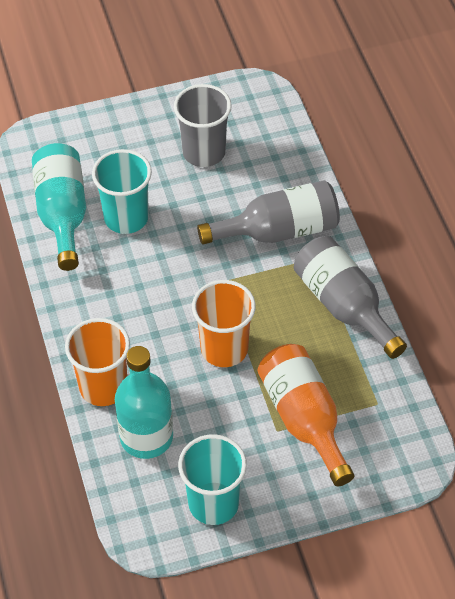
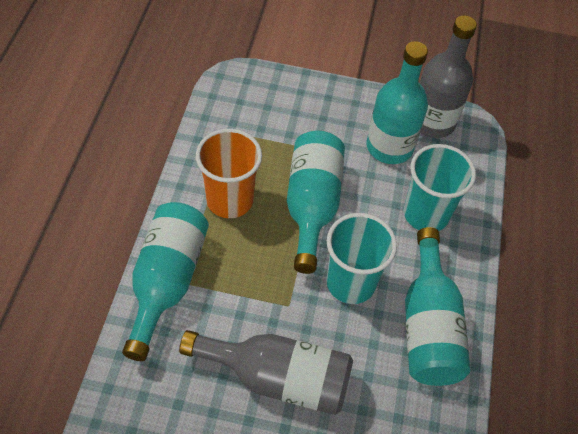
grey cup: [174,84,232,167] = 1 -> none = 0
orange bottle: [258,344,354,486] = 1 -> none = 0
orange cup: [65,318,130,406] [192,280,256,367] = 2 -> [196,129,262,218] = 1
turquoise bottle: [32,143,86,271] [115,346,173,459] = 2 -> [122,202,209,361] [287,131,345,274] [366,41,428,164] [405,227,470,386] = 4

